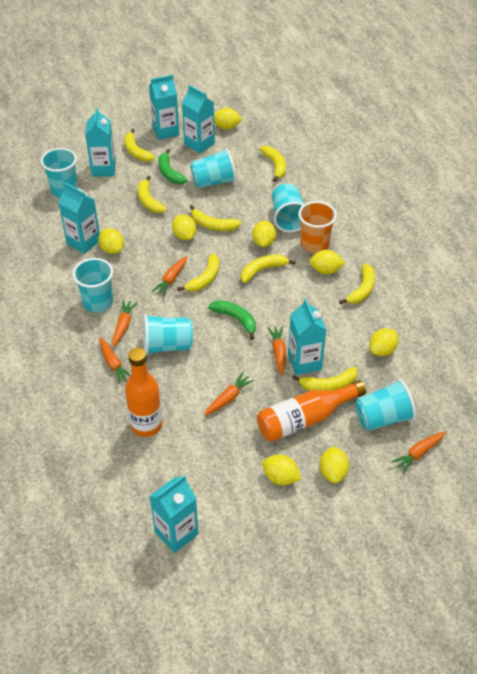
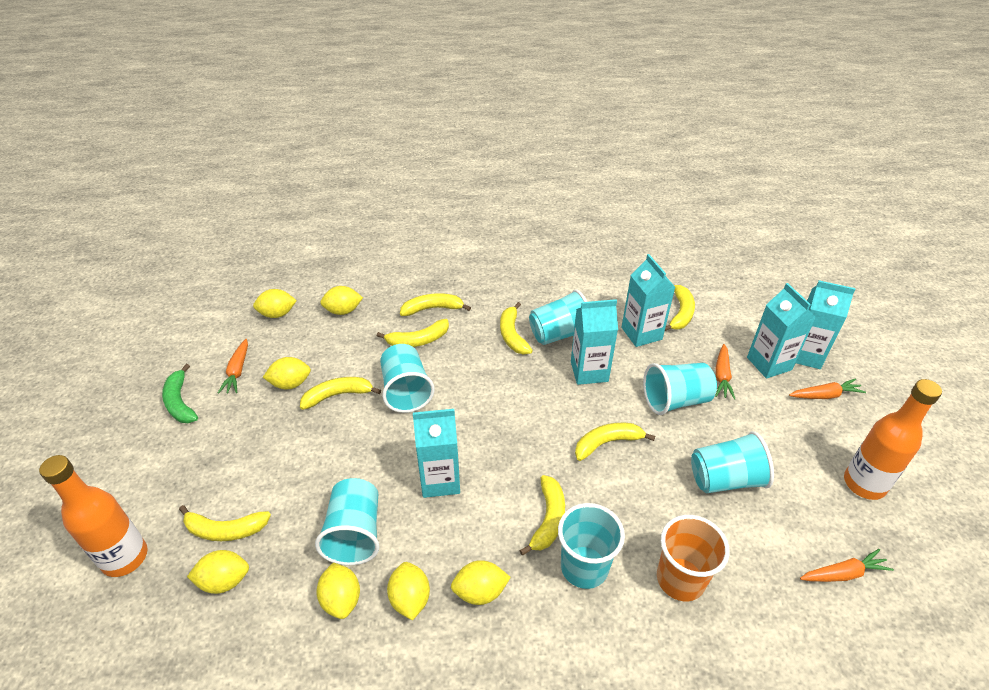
green banana: [158,149,188,184] [208,300,256,340] = 2 -> [162,364,198,423] = 1
orange carrot: [99,338,131,384] [112,300,138,347] [152,256,187,296] [204,372,255,416] [268,326,286,376] [391,431,446,474] = 6 -> [218,339,248,394] [715,344,735,399] [789,378,866,399] [800,549,894,582] = 4
turquoise carton: [58,182,100,254] [85,107,116,177] [149,75,179,140] [149,475,199,553] [182,85,215,153] [288,299,326,375] = 6 -> [413,409,460,498] [571,299,618,385] [621,254,675,347] [747,283,816,379] [796,280,856,369] = 5
yellow lemon: [98,228,124,254] [172,215,196,240] [214,108,242,130] [252,221,276,247] [262,455,301,485] [309,250,345,275] [319,446,349,484] [370,328,399,356] = 8 -> [187,550,249,594] [253,289,297,318] [263,357,311,389] [316,563,360,619] [320,286,363,315] [387,562,430,620] [451,560,511,605] = 7

